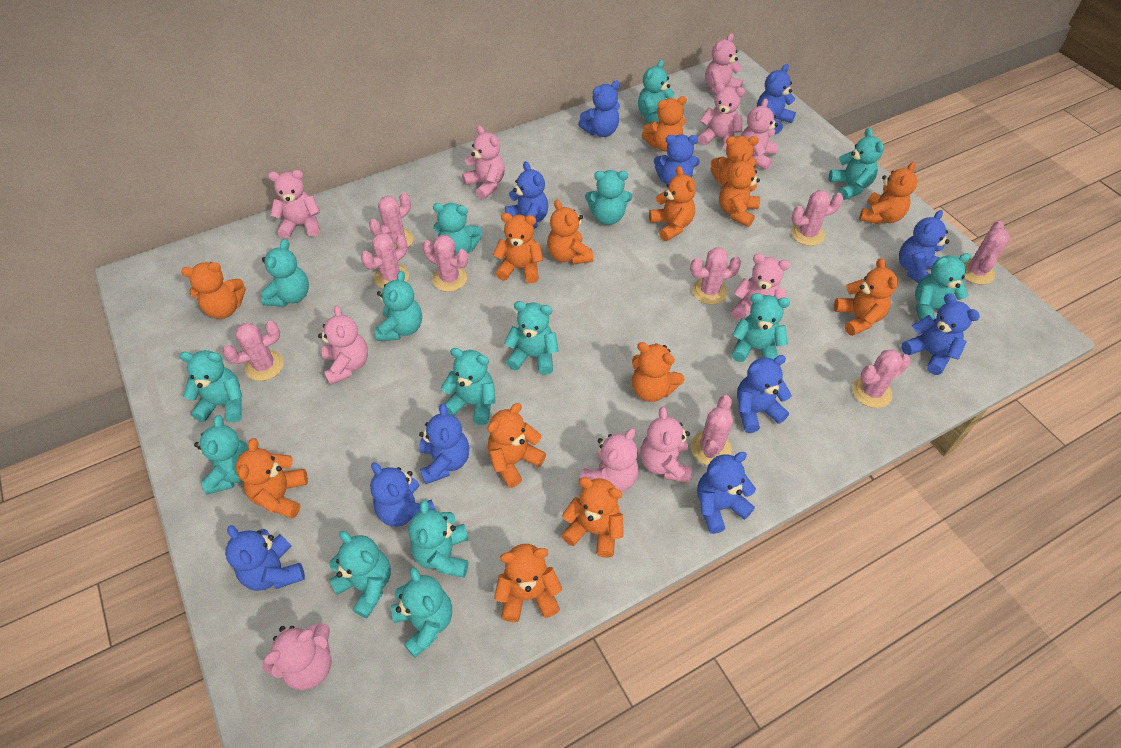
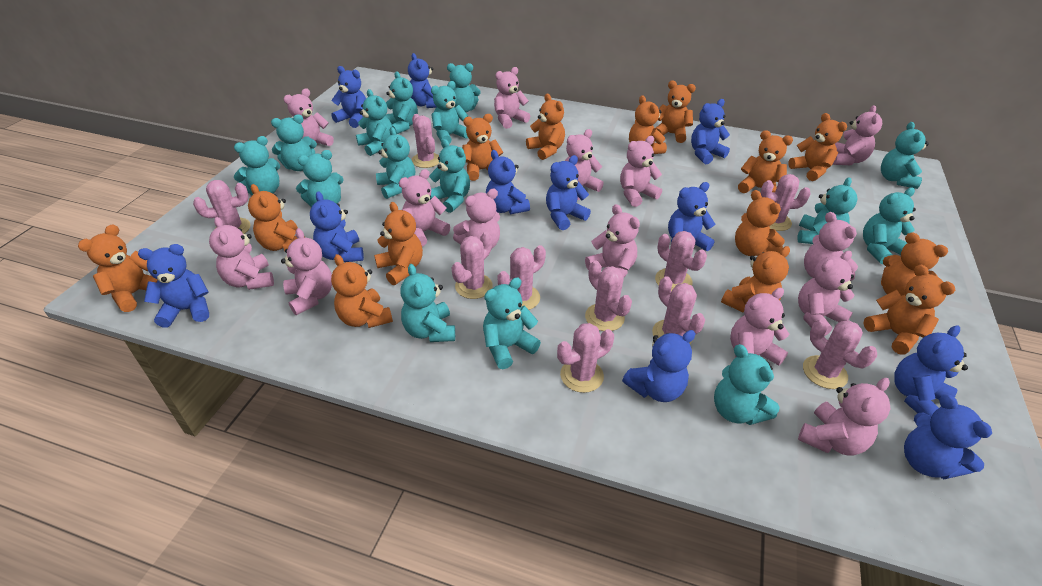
pink cactus: [223,321,284,381] [361,233,409,289] [369,192,413,249] [423,235,468,292] [690,247,741,305] [690,395,733,465] [791,190,843,246] [852,349,911,408] [964,221,1010,285] = 9 -> [193,180,251,234] [412,114,439,168] [452,232,493,299] [498,245,546,310] [557,323,614,393] [585,261,632,331] [652,276,705,344] [655,231,707,292] [761,174,811,231] [803,320,877,389] = 10
pink teddy bear: [262,623,332,690] [268,170,320,239] [318,305,368,385] [462,125,505,199] [580,428,638,492] [640,407,692,483] [698,82,745,151] [705,33,743,96] [731,253,790,321] [741,98,778,170] = 10 -> [209,217,274,290] [281,228,332,315] [284,88,334,146] [399,169,450,247] [453,189,500,249] [494,67,530,129] [565,129,604,200] [585,204,640,278] [620,136,662,207] [730,288,789,366] [798,251,855,336] [798,378,891,456] [804,212,858,281] [833,105,882,165] = 14

